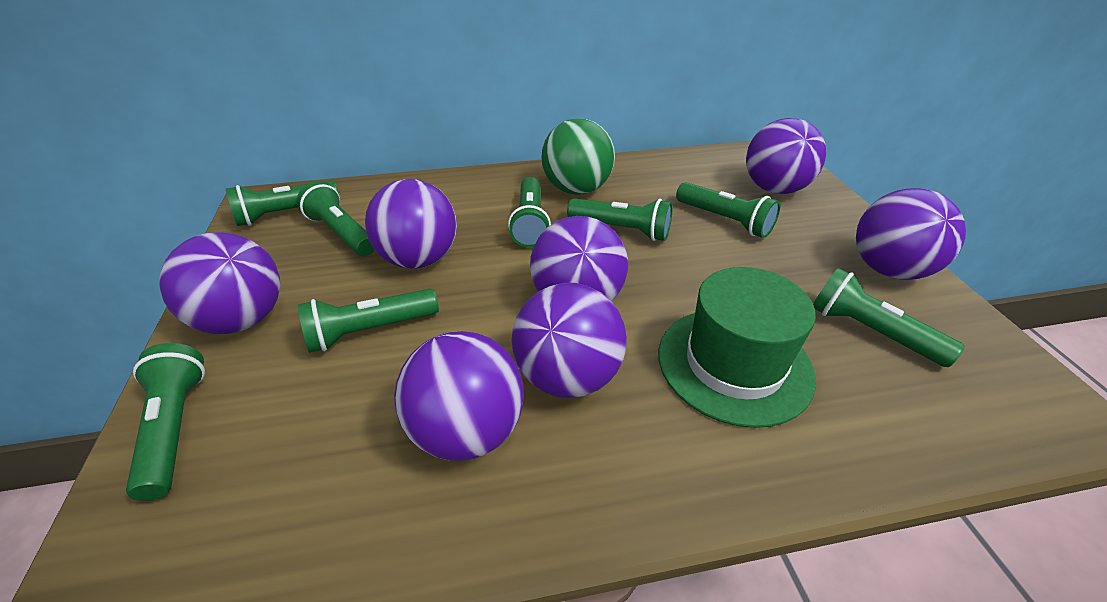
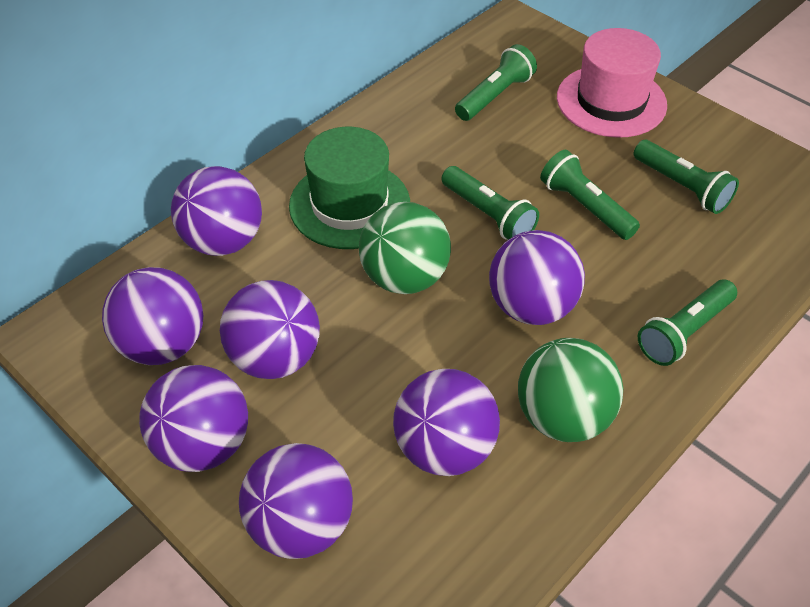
green ball: [541,118,615,195] = 1 -> [359,202,451,294] [518,338,623,442] = 2
green flashlight: [126,343,205,501] [226,181,339,226] [297,181,374,256] [298,289,439,353] [508,177,551,247] [567,198,673,241] [676,182,781,238] [813,268,965,367] = 8 -> [441,166,539,240] [455,44,537,121] [540,150,640,240] [634,140,739,214] [638,279,737,366] = 5
pink hat: none = 0 -> [557,28,667,138] = 1

